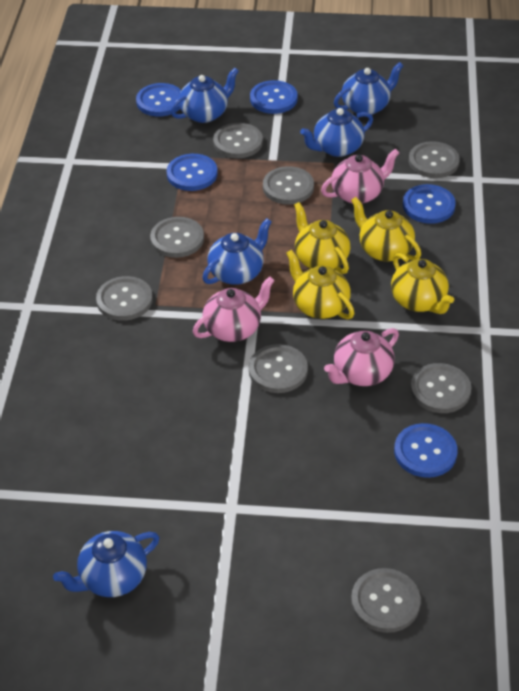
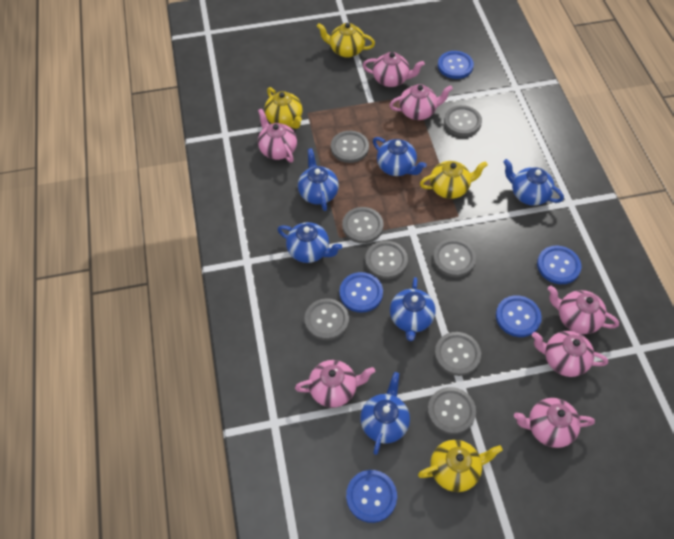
blue teapot: [53,531,159,597] [170,67,239,123] [202,218,272,285] [300,108,373,157] [334,62,403,115] = 5 -> [277,222,342,263] [298,148,339,211] [360,372,410,455] [373,137,427,176] [390,277,436,341] [503,159,564,206] = 6
pink teapot: [193,276,275,342] [321,148,400,204] [324,328,399,386] = 3 -> [258,109,297,163] [295,360,375,408] [363,52,425,87] [390,84,453,120] [514,398,595,448] [532,331,608,377] [548,286,619,334] = 7

